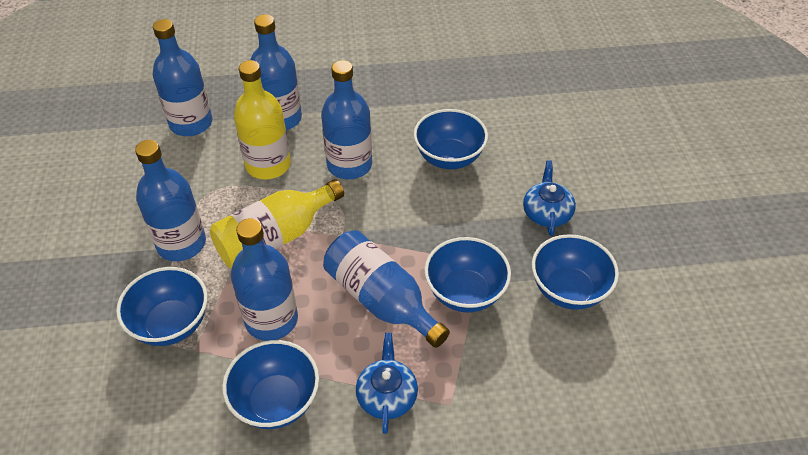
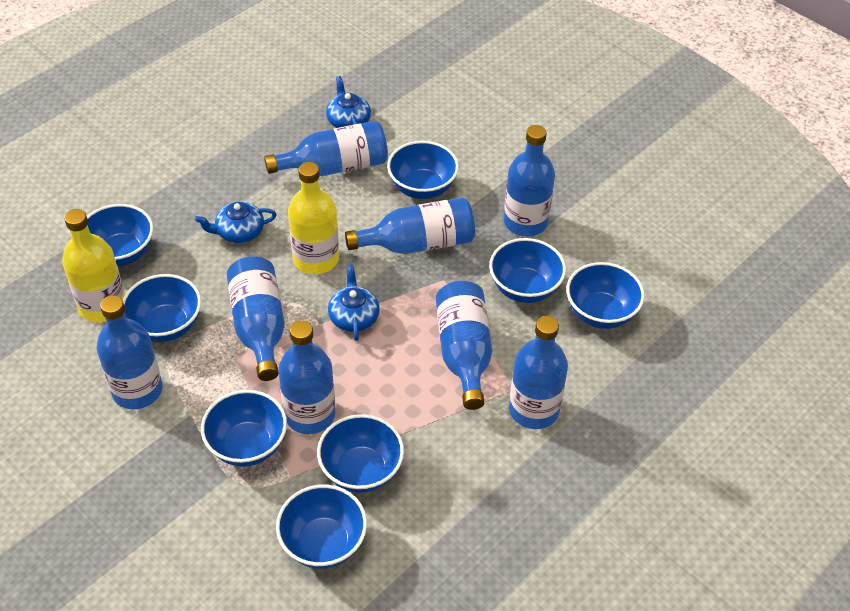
blue bottle: [135,140,206,261] [153,19,212,136] [231,218,298,341] [251,14,302,130] [321,60,372,179] [323,230,450,348] = 6 -> [97,295,163,409] [226,256,285,381] [264,121,388,176] [278,320,336,434] [345,197,475,254] [436,281,492,410] [504,125,555,236] [509,316,568,429] = 8
blue bowl: [116,267,208,346] [222,340,319,429] [413,109,488,169] [424,237,511,313] [532,234,619,310] = 5 -> [87,204,153,267] [123,274,201,342] [201,390,287,467] [276,484,367,569] [317,414,404,493] [387,141,459,199] [489,238,566,303] [566,262,645,329] = 8
blue teapot: [356,333,418,434] [523,160,576,236] = 2 -> [195,201,277,243] [326,76,371,128] [328,264,380,341] = 3

